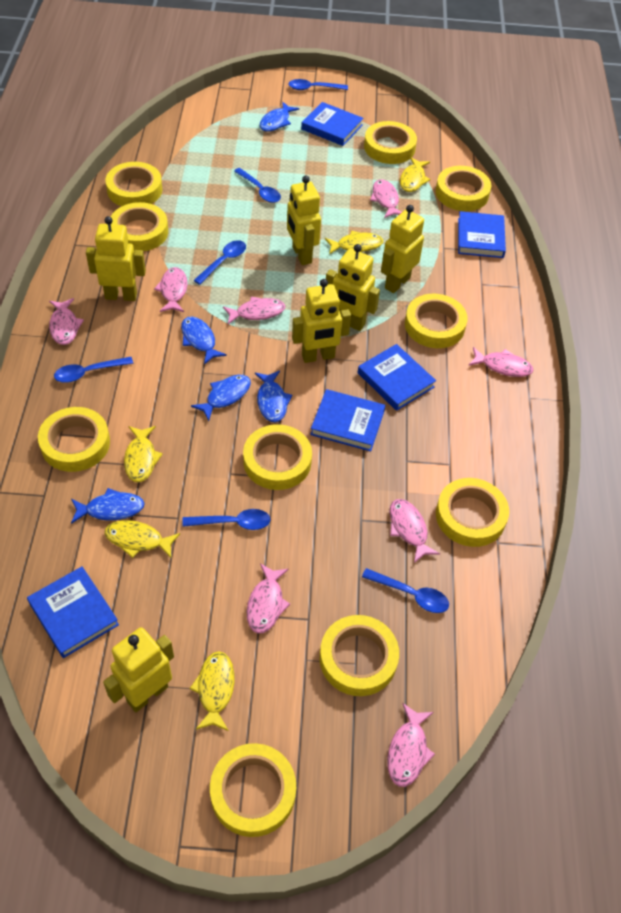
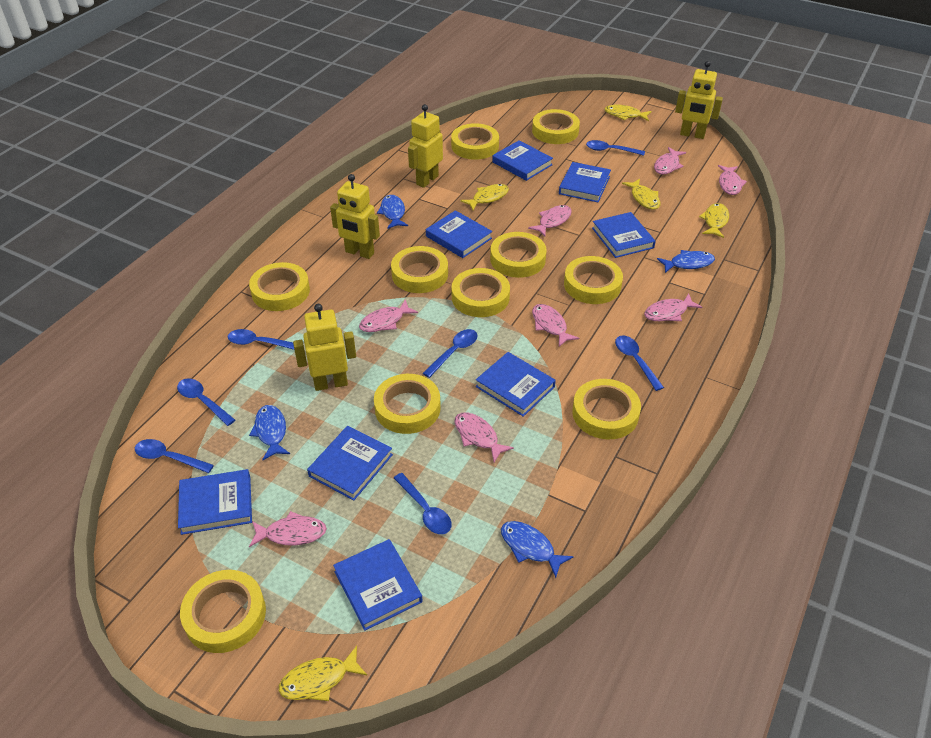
blue book: [27,566,119,658] [301,102,363,146] [310,389,385,451] [358,344,436,411] [458,211,506,258] = 5 -> [178,469,252,535] [307,426,393,501] [333,539,422,631] [426,210,492,258] [476,352,556,417] [492,140,553,181] [559,162,611,202] [592,212,656,258] = 8
blue fish: [71,488,145,524] [181,316,227,365] [191,375,251,421] [255,370,292,423] [260,102,299,132] = 5 -> [249,405,290,460] [377,195,408,229] [501,521,574,578] [657,250,715,273] = 4
blue spoon: [54,357,133,383] [182,509,271,530] [194,240,246,285] [234,168,281,203] [288,79,348,90] [362,568,449,613] = 6 -> [135,439,214,473] [177,378,235,426] [228,329,294,350] [394,473,452,534] [423,329,477,378] [586,140,645,156] [615,335,664,391] = 7
yellow robot: [86,216,146,301] [103,627,174,712] [287,176,321,265] [292,279,351,363] [326,244,380,331] [381,205,424,293] = 6 -> [293,304,356,391] [330,174,380,259] [408,104,443,188] [675,61,723,139] = 4

